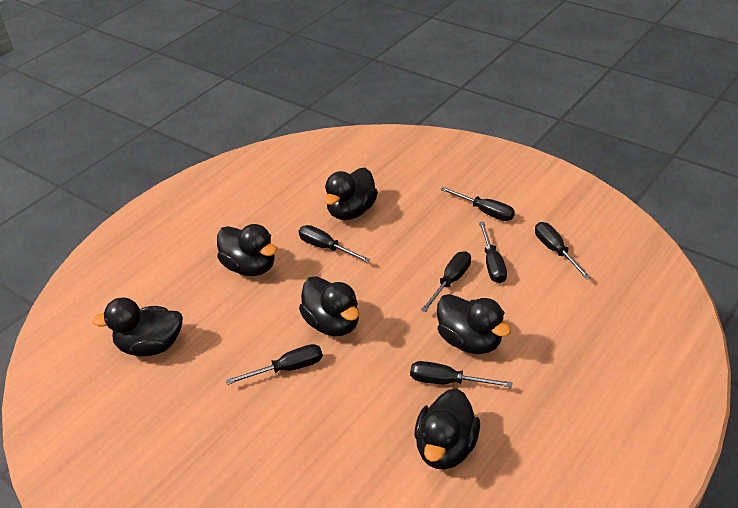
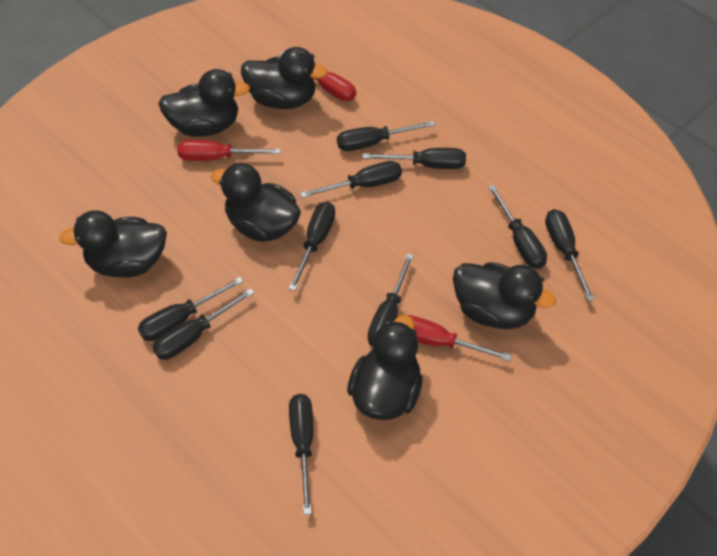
black screwdriver: [226,344,323,385] [298,225,371,263] [410,361,513,388] [421,251,471,312] [440,187,515,221] [479,221,507,283] [535,222,591,279] = 7 -> [138,277,243,341] [152,288,254,360] [289,202,335,291] [289,394,313,515] [300,161,402,198] [337,121,436,151] [363,148,466,169] [368,253,414,346] [488,185,547,269] [545,209,595,301] = 10
red screwdriver: none = 0 -> [178,140,281,161] [279,51,356,101] [408,315,512,361] = 3

